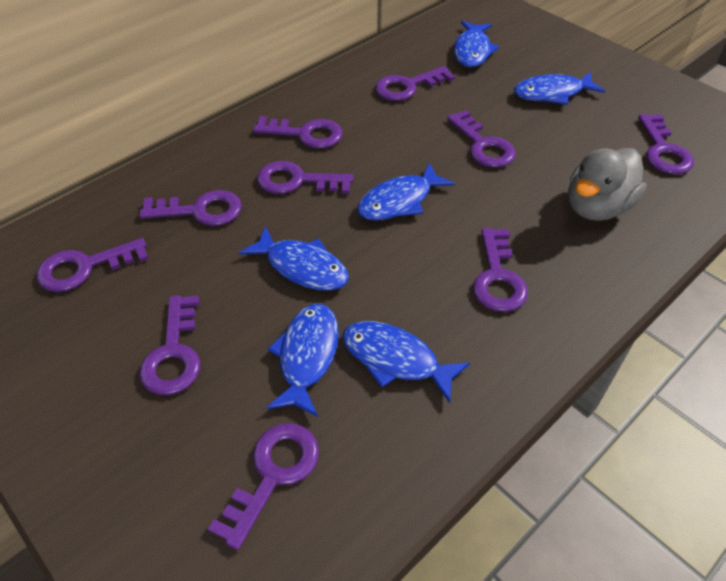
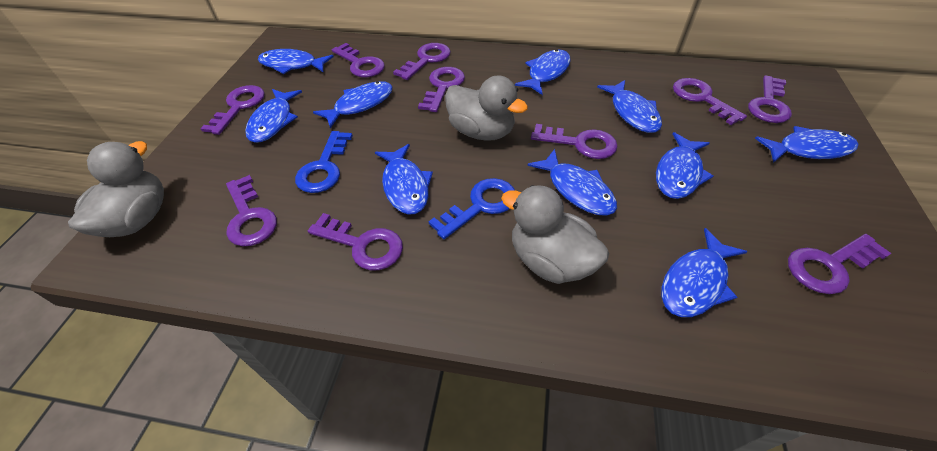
blue fish: [239,226,349,291] [266,304,339,417] [342,321,470,403] [357,163,455,221] [454,21,499,67] [514,72,605,105] = 6 -> [245,89,302,143] [258,49,334,74] [313,81,393,128] [375,144,433,214] [515,49,571,95] [527,149,617,216] [597,80,662,133] [656,132,713,199] [662,228,748,317] [755,126,859,163] = 10
blue key: none = 0 -> [295,131,353,193] [428,178,515,239] = 2
grey duck: [568,148,647,221] = 1 -> [68,141,164,237] [445,75,528,141] [501,185,609,284] = 3

